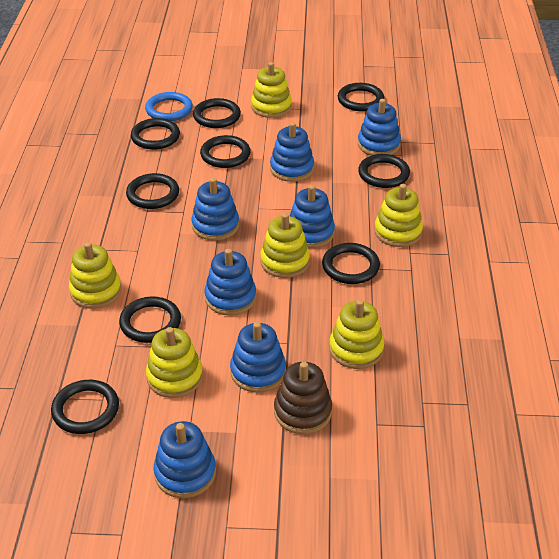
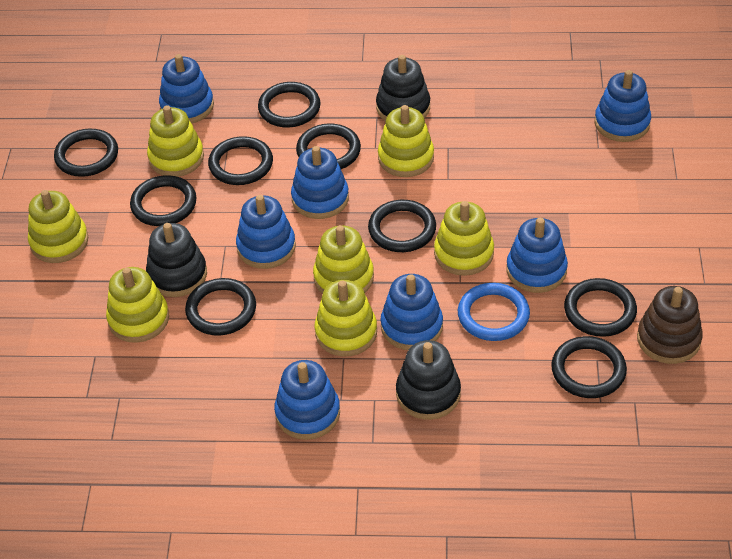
black stacking toy: none = 0 -> [146,223,207,297] [376,55,430,121] [396,340,461,420] = 3
yellow stacking toy: [69,242,122,309] [146,327,203,398] [251,62,292,118] [260,213,310,278] [329,299,384,369] [374,184,423,247] = 6 -> [28,190,88,263] [106,267,169,343] [147,106,204,177] [313,225,374,294] [315,280,377,356] [378,105,434,177] [434,201,494,276] = 7

